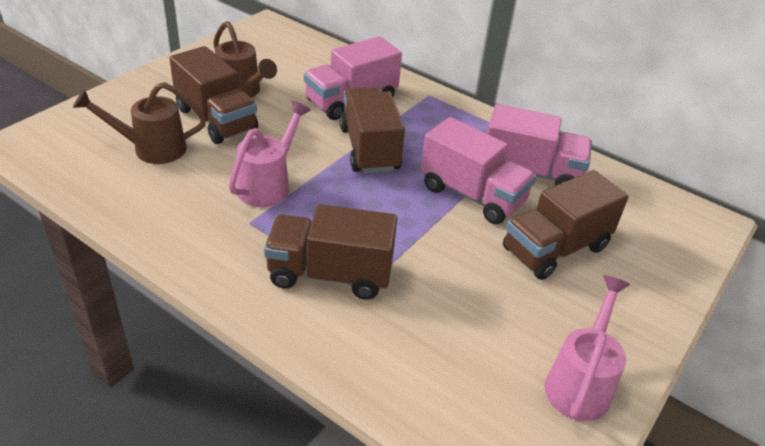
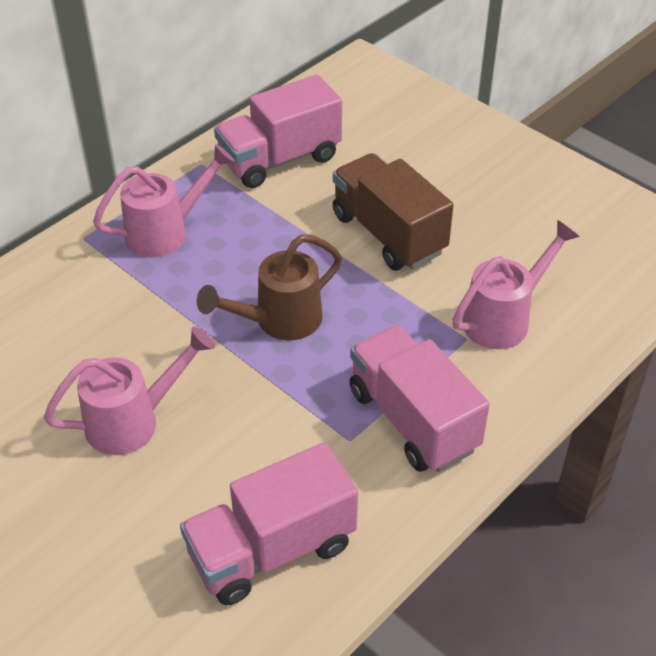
brown truck: [169,46,258,144] [264,204,397,300] [339,87,405,173] [503,170,629,280] = 4 -> [333,153,454,271] = 1
brown watering can: [73,82,206,164] [213,21,277,98] = 2 -> [197,234,342,340] = 1
pink watering can: [229,101,311,207] [544,275,630,421] = 2 -> [44,327,215,455] [93,144,235,258] [452,220,580,349] = 3

